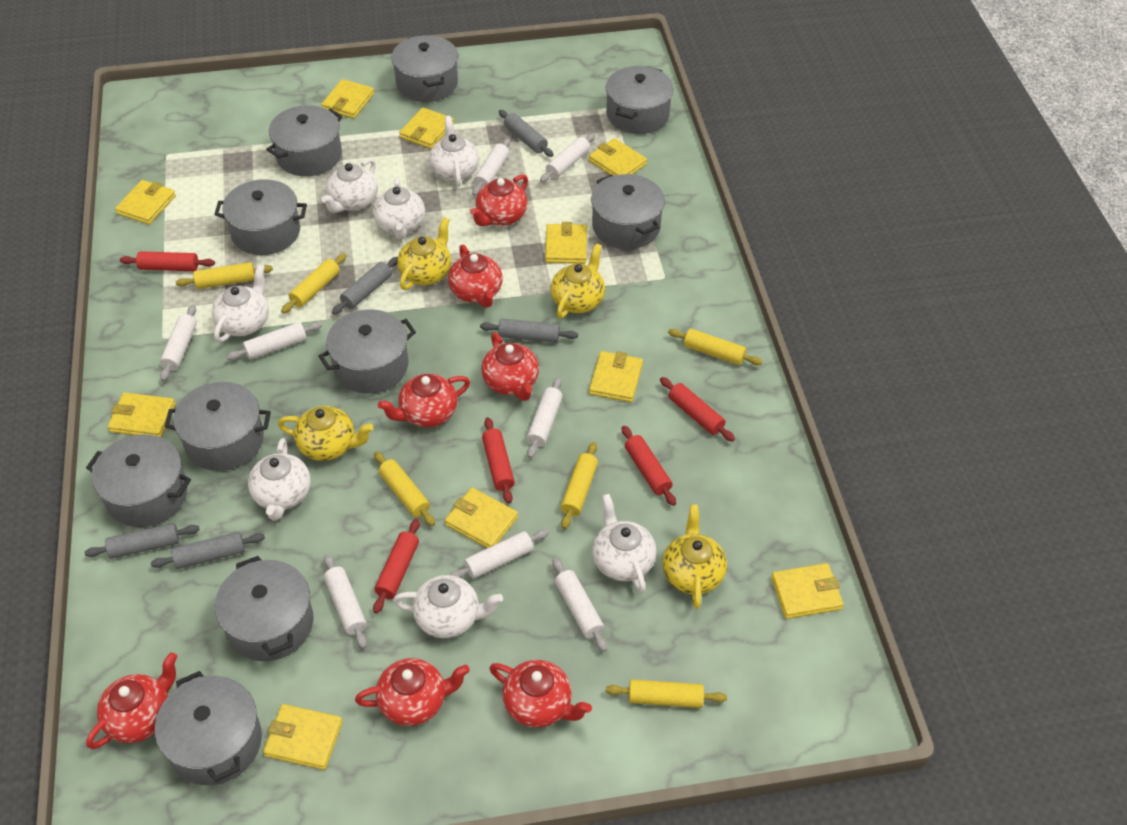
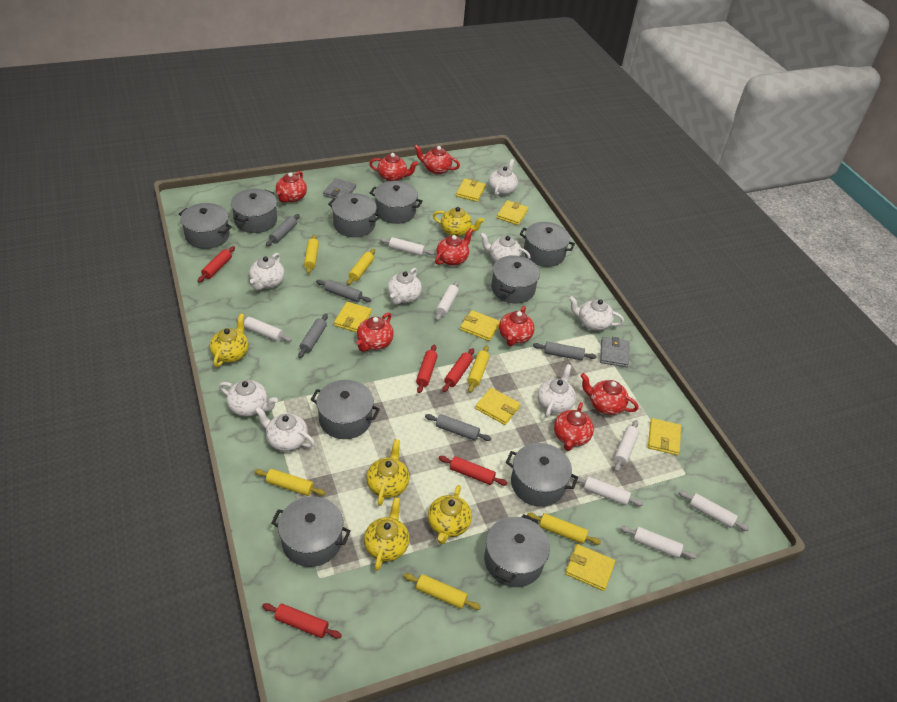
grey wallet: none = 0 -> [323,178,356,199] [600,337,629,367] = 2
red teapot: [86,652,177,749] [355,658,470,726] [378,374,470,427] [448,245,502,308] [470,174,528,226] [481,332,539,401] [489,660,592,728] = 7 -> [276,171,307,203] [356,313,394,352] [369,153,418,181] [415,144,460,174] [435,228,473,266] [499,306,535,346] [554,402,594,451] [580,373,639,415] = 8
white rolling pin: [160,305,197,381] [226,322,322,360] [324,554,367,649] [449,529,549,579] [472,138,510,196] [527,377,563,458] [540,133,595,183] [553,558,607,652] = 8 -> [236,316,292,342] [380,237,435,256] [436,281,459,321] [571,476,644,506] [614,420,639,472] [620,526,697,559] [678,490,749,531] = 7
white teapot: [212,264,269,343] [248,438,311,521] [321,158,378,213] [373,178,425,240] [393,575,503,638] [429,116,479,187] [592,494,656,593] = 7 -> [219,380,278,417] [249,253,285,290] [255,407,315,452] [387,268,422,305] [480,232,531,262] [489,159,518,196] [537,364,576,418] [569,296,624,331] = 8
yellow teapot: [278,406,373,461] [397,217,451,290] [550,243,605,318] [662,504,727,609] = 4 -> [210,314,249,367] [364,497,409,571] [366,439,409,506] [428,485,472,544] [433,207,484,237] = 5
yellow wallet: [108,392,176,437] [115,180,176,225] [263,704,343,770] [321,79,374,119] [399,108,454,149] [445,488,518,548] [545,222,587,264] [589,138,647,175] [589,351,643,402] [771,563,843,619] = 10 -> [334,302,372,332] [456,179,486,202] [460,310,500,341] [475,388,521,425] [497,200,528,225] [565,544,615,591] [648,418,681,455] = 7

